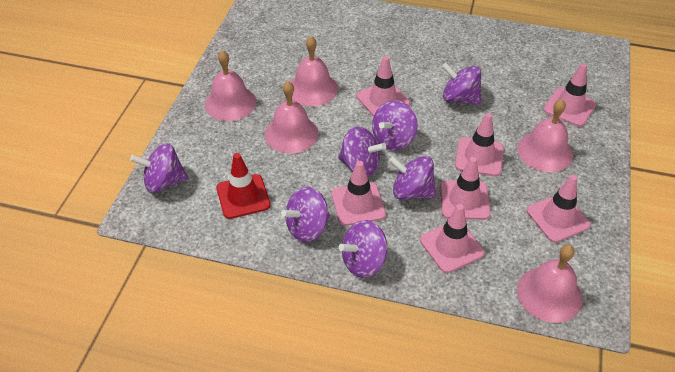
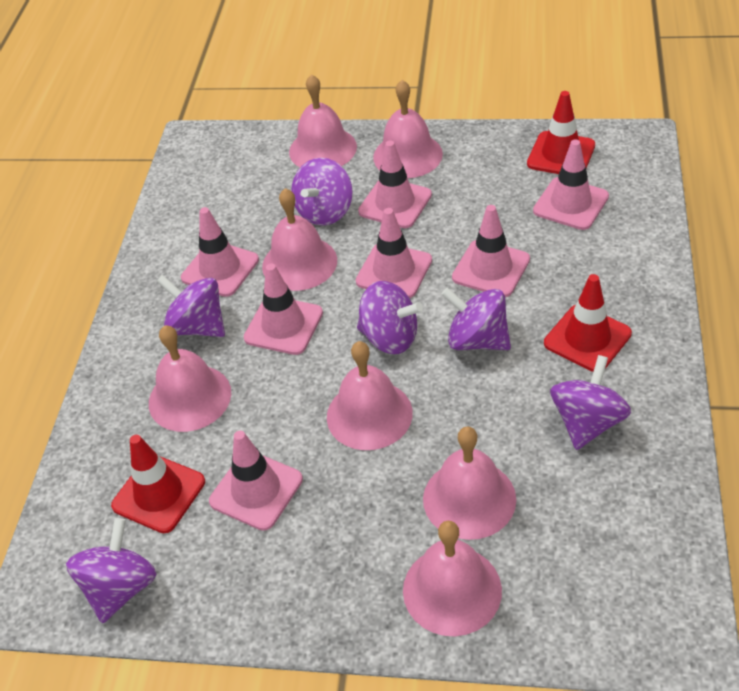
pink bell: [205,50,256,121] [265,81,318,153] [291,36,338,106] [517,99,573,172] [517,245,582,323] = 5 -> [149,325,231,432] [262,188,337,291] [289,74,357,167] [327,341,413,450] [373,80,443,178] [403,521,502,636] [423,426,516,540] = 7
purple spinning top: [130,143,189,193] [281,187,330,242] [338,126,386,177] [339,220,388,278] [372,100,418,151] [389,156,436,200] [442,63,481,105] = 7 -> [66,518,156,623] [156,275,225,337] [292,158,353,226] [357,281,423,354] [441,287,511,350] [550,355,631,450] = 6
red traffic cone: [216,153,271,219] = 1 -> [111,435,205,533] [527,91,595,174] [544,274,632,372] = 3

